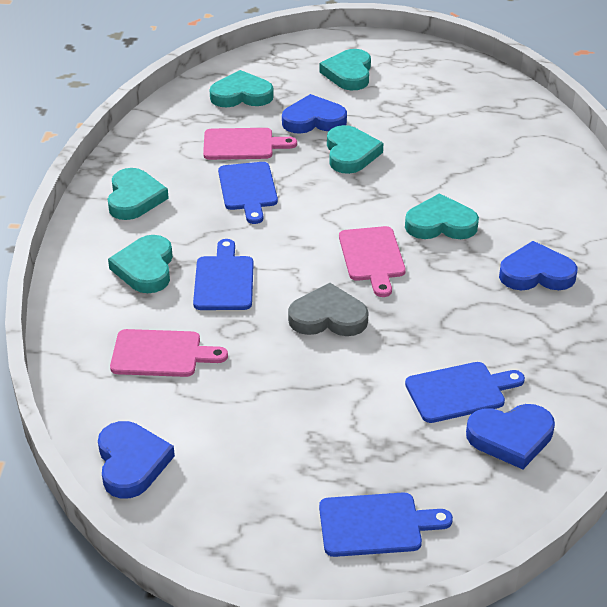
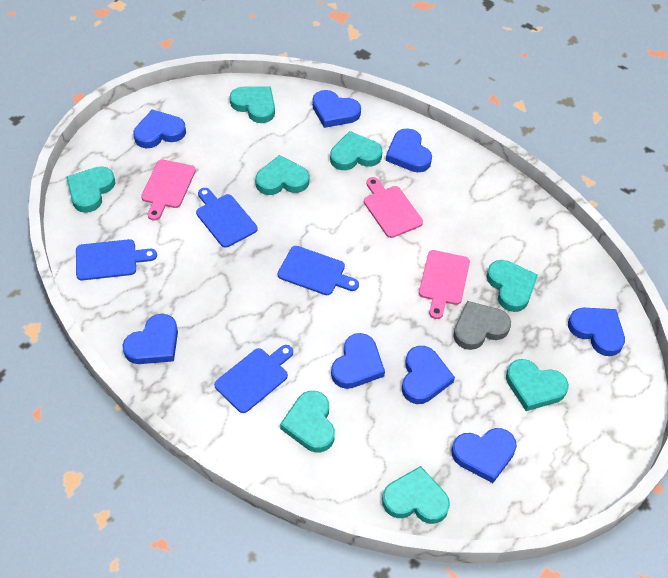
blue heart: [98,421,175,499] [282,94,347,134] [466,404,555,469] [499,241,577,290] = 4 -> [122,314,178,364] [133,109,186,148] [312,90,361,128] [331,333,385,389] [386,128,432,172] [402,346,455,404] [451,428,517,483] [568,308,625,356] = 8
turquoise heart: [108,168,169,220] [108,235,173,293] [209,70,274,107] [320,49,371,90] [327,125,383,174] [405,193,479,239] = 6 -> [66,166,115,213] [230,86,275,123] [255,155,309,195] [280,391,335,453] [330,131,382,170] [382,466,450,524] [486,260,538,312] [506,359,569,411] = 8

